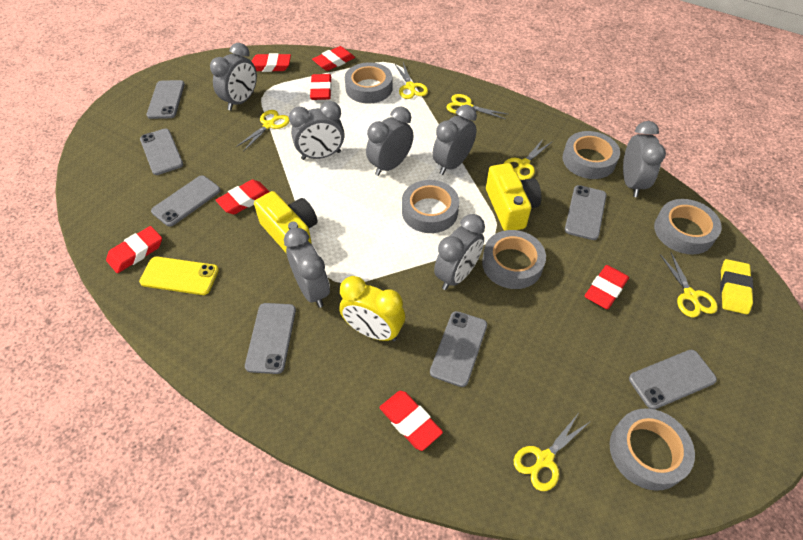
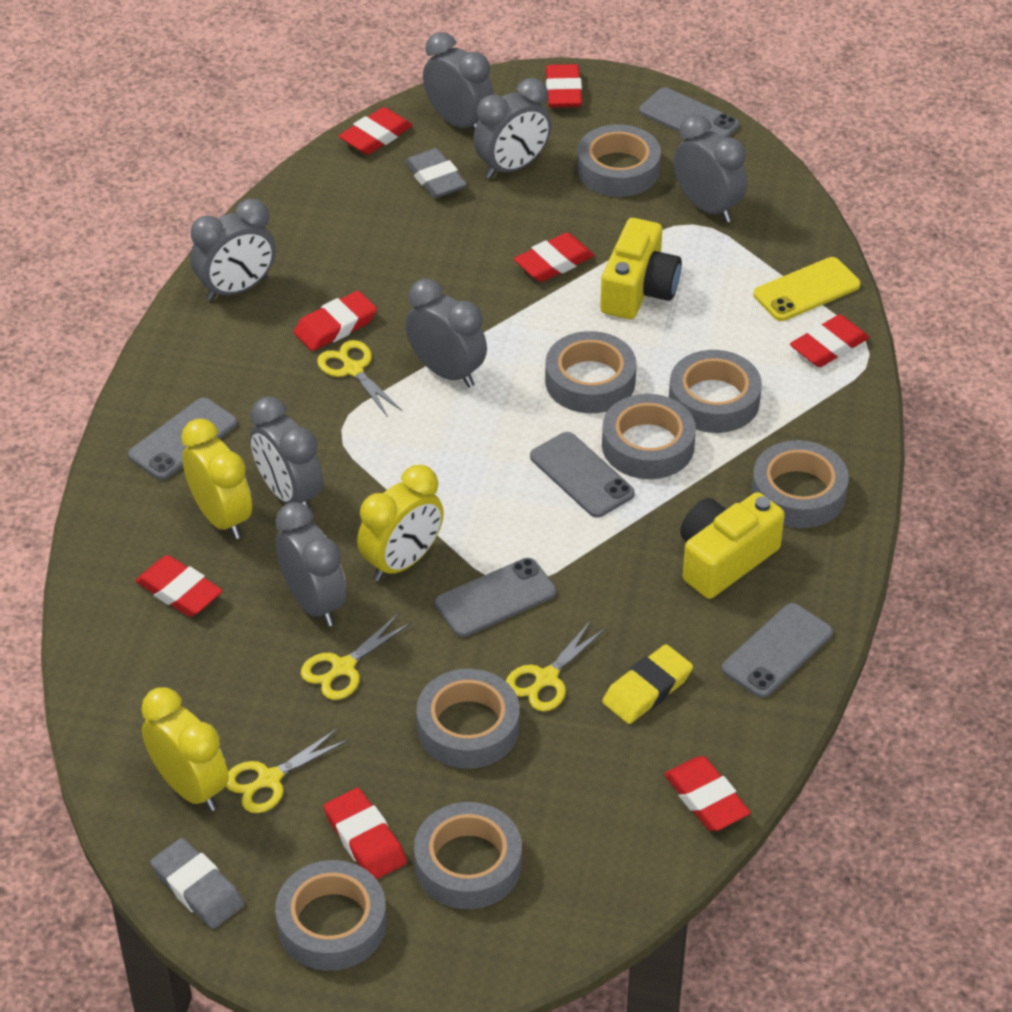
grey eraser: none = 0 -> [150,838,244,929] [405,148,467,198] = 2
grey phone: [140,129,184,175] [146,80,185,119] [151,175,221,227] [245,303,296,374] [430,311,487,387] [565,185,607,240] [629,350,717,409] = 7 -> [128,398,237,480] [435,558,556,637] [530,432,635,518] [639,87,739,138] [722,603,833,698] = 5
grey tape: [345,62,393,104] [402,180,459,233] [482,230,546,289] [562,131,620,179] [610,408,695,491] [654,199,722,254] = 6 -> [275,860,387,971] [414,802,522,909] [416,669,520,769] [545,331,636,413] [577,124,661,197] [602,394,696,479] [669,350,762,433] [751,440,849,528] = 8
red eraser: [106,226,162,273] [216,180,270,214] [251,53,291,72] [310,74,332,100] [312,46,355,71] [379,391,443,451] [585,265,629,309] = 7 -> [135,555,223,617] [294,291,377,351] [324,788,407,879] [339,107,413,155] [514,233,594,282] [546,64,582,108] [664,756,751,831] [790,314,869,367] = 8
yellow clock: [339,276,405,341] = 1 -> [141,687,229,811] [181,418,252,539] [357,465,444,581] = 3
yellow scissors: [236,110,289,152] [395,62,428,99] [446,94,509,119] [503,138,552,180] [514,414,591,491] [660,253,718,318] = 6 -> [226,728,349,813] [301,613,412,700] [317,340,402,417] [506,620,606,712] = 4

